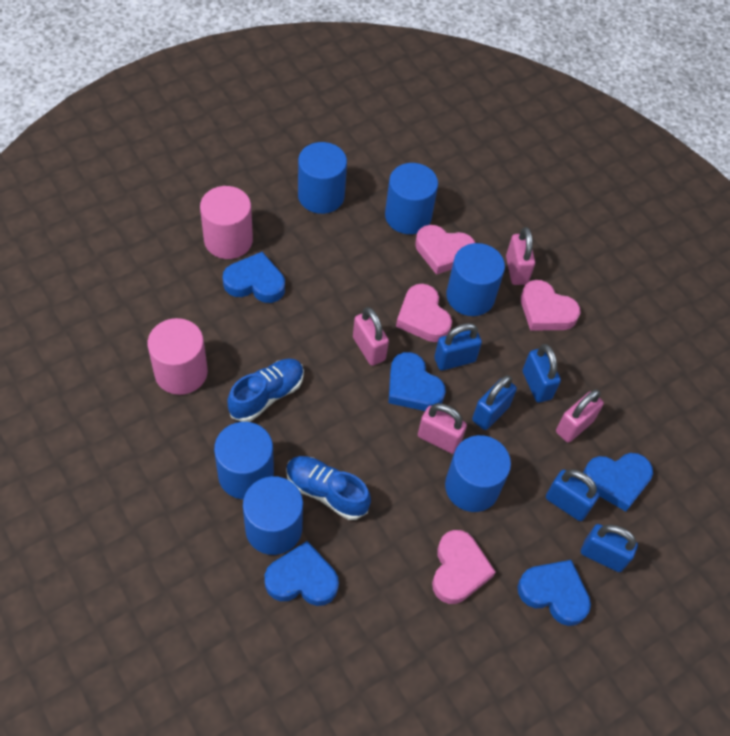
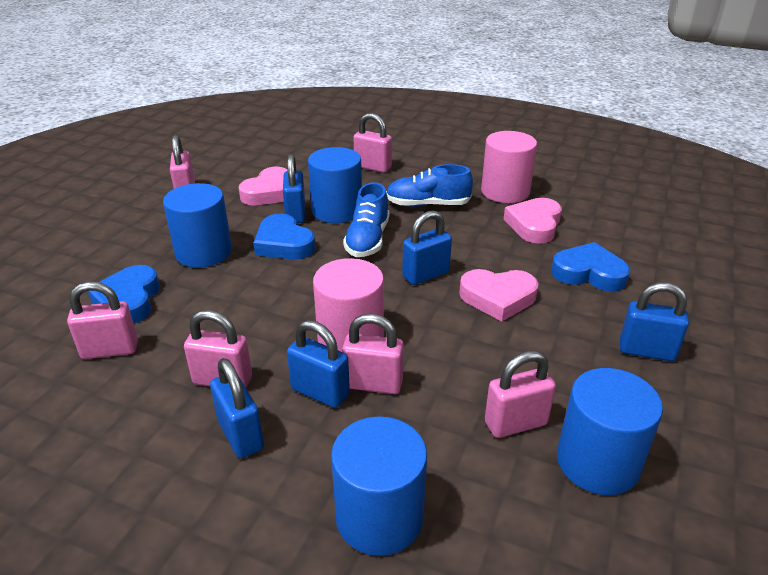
blue cylinder: [214,422,274,499] [243,476,303,555] [298,142,347,214] [385,163,438,234] [445,435,511,512] [446,243,505,316] = 6 -> [163,183,232,268] [308,147,362,223] [331,416,427,556] [557,368,663,495] = 4
blue heart: [223,252,285,303] [265,541,339,606] [388,352,446,411] [517,560,591,626] [583,453,653,511] = 5 -> [88,265,160,324] [253,213,315,259] [551,242,631,291] = 3
pink heart: [396,284,452,342] [415,225,475,275] [432,530,495,604] [521,280,580,331] = 4 -> [238,167,288,205] [459,269,538,321] [504,198,562,244] = 3
pink padlock: [353,307,389,366] [418,403,467,454] [506,227,535,285] [556,389,604,443] = 4 -> [67,281,138,359] [170,135,195,189] [184,310,252,387] [342,313,404,394] [353,113,392,173] [485,351,556,438] = 6

